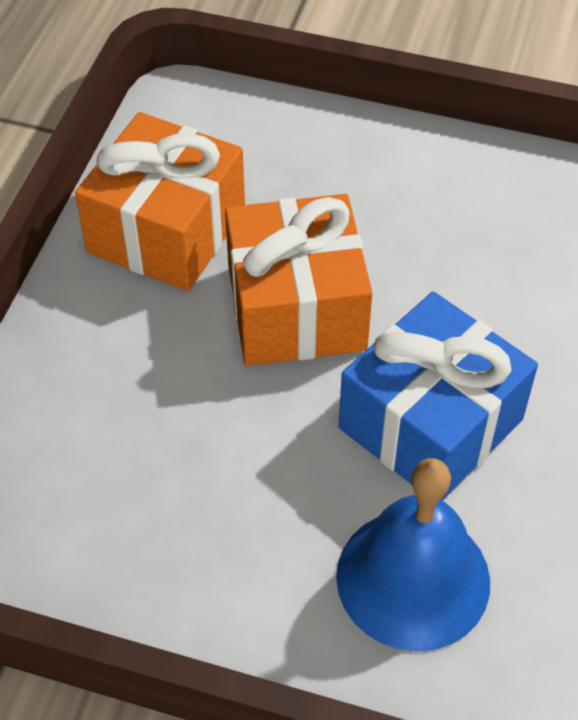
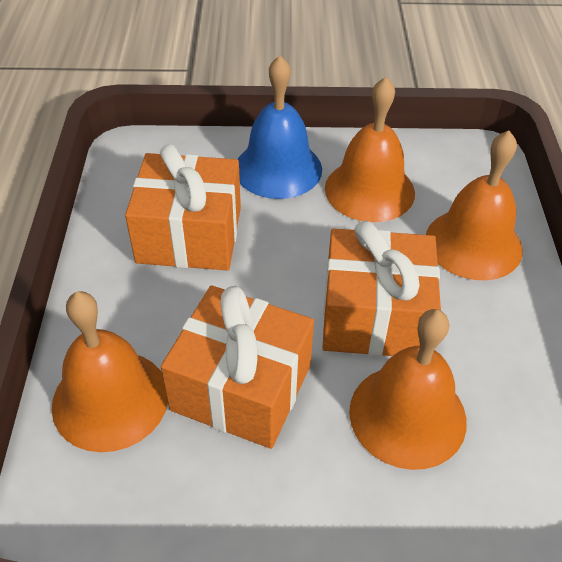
blue gift: [339,291,538,501] = 1 -> none = 0
orange bell: none = 0 -> [52,291,168,452] [325,77,415,222] [349,309,467,470] [426,130,523,280] = 4
orange gift: [75,112,245,291] [225,194,373,366] = 2 -> [125,144,241,270] [161,285,314,449] [323,221,441,356] = 3

